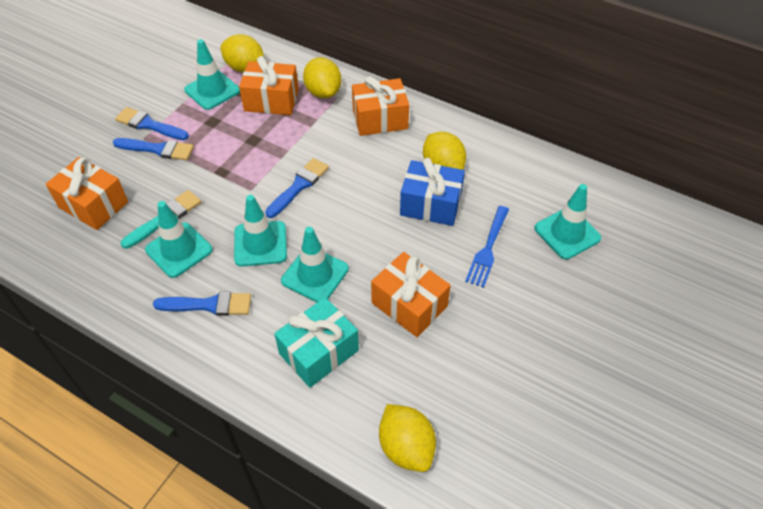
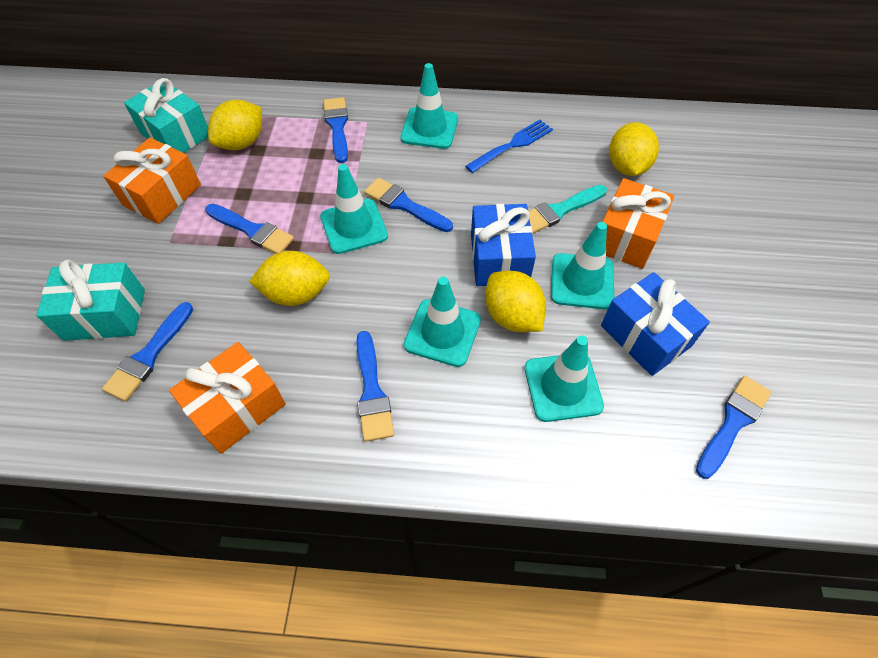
blue brush: [113,138,194,160] [115,107,189,140] [153,292,251,316] [265,158,329,218] = 4 -> [102,302,193,401] [205,204,294,254] [323,97,348,163] [356,331,394,442] [364,178,453,232] [696,376,772,479] = 6
blue gift: [400,158,465,226] = 1 -> [471,204,536,286] [601,272,710,376] = 2
orange gift: [46,157,128,230] [239,56,299,115] [352,76,409,136] [371,252,451,337] = 4 -> [103,138,201,224] [169,342,286,454] [602,178,674,269] = 3
turquoise gift: [274,297,359,388] = 1 -> [36,260,145,341] [124,78,208,153] = 2

